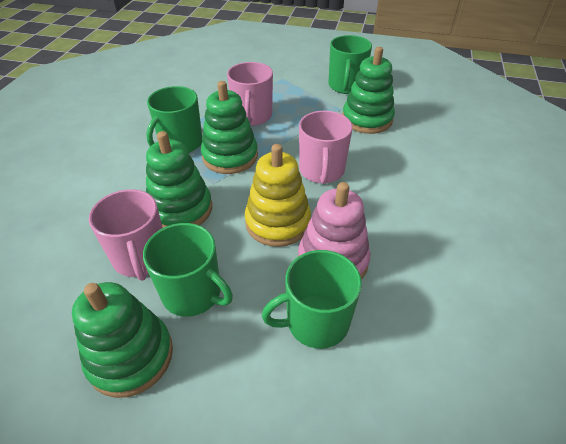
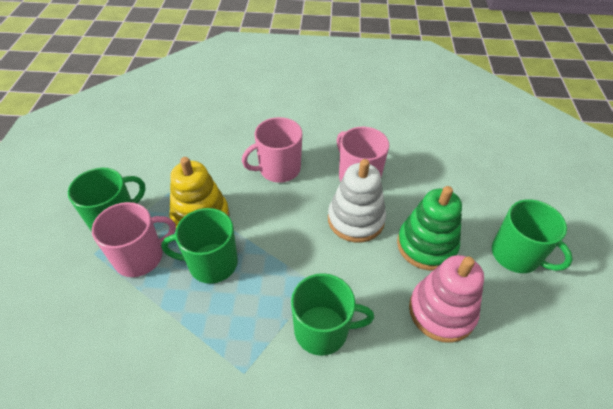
green stacking toy: [72,282,173,398] [146,131,212,228] [201,81,258,174] [342,47,395,134] = 4 -> [397,186,462,270] = 1
white stacking toy: none = 0 -> [328,159,386,242] = 1

